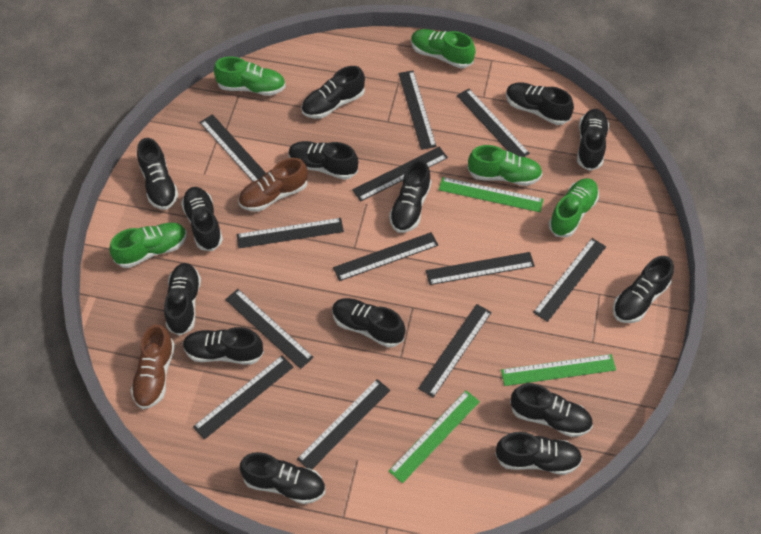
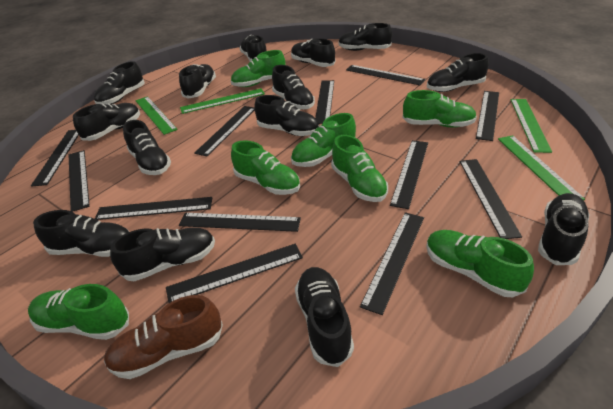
brown shoe: [131,324,175,409] [239,158,308,212] = 2 -> [104,295,223,379] = 1
green ruler: [389,390,480,483] [439,177,544,212] [501,354,616,386] = 3 -> [135,96,178,135] [180,88,265,114] [498,135,585,200] [511,99,552,153] = 4
green shoe: [109,223,187,268] [214,56,286,96] [411,29,475,68] [468,145,543,186] [549,178,599,237] = 5 -> [28,284,129,340] [231,50,286,87] [231,140,300,195] [291,113,356,167] [331,135,388,202] [403,90,477,128] [426,230,534,297] = 7

